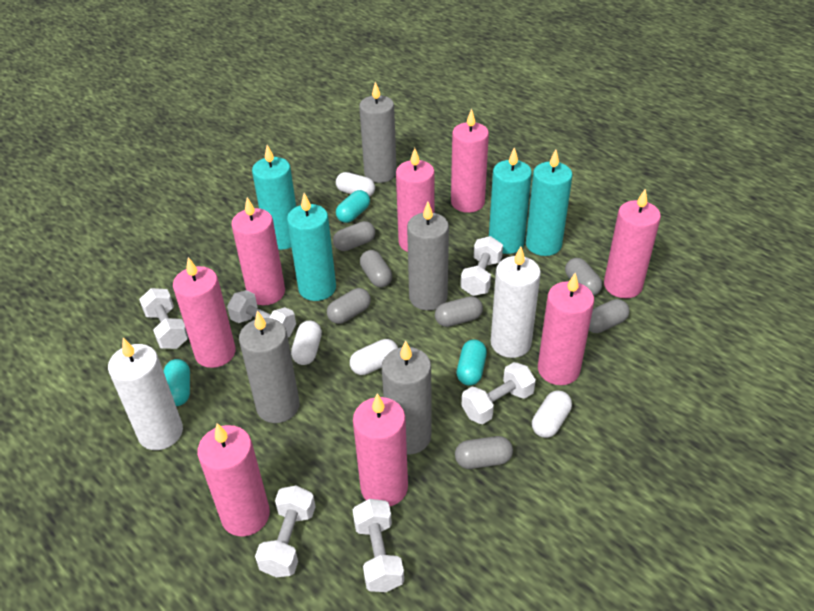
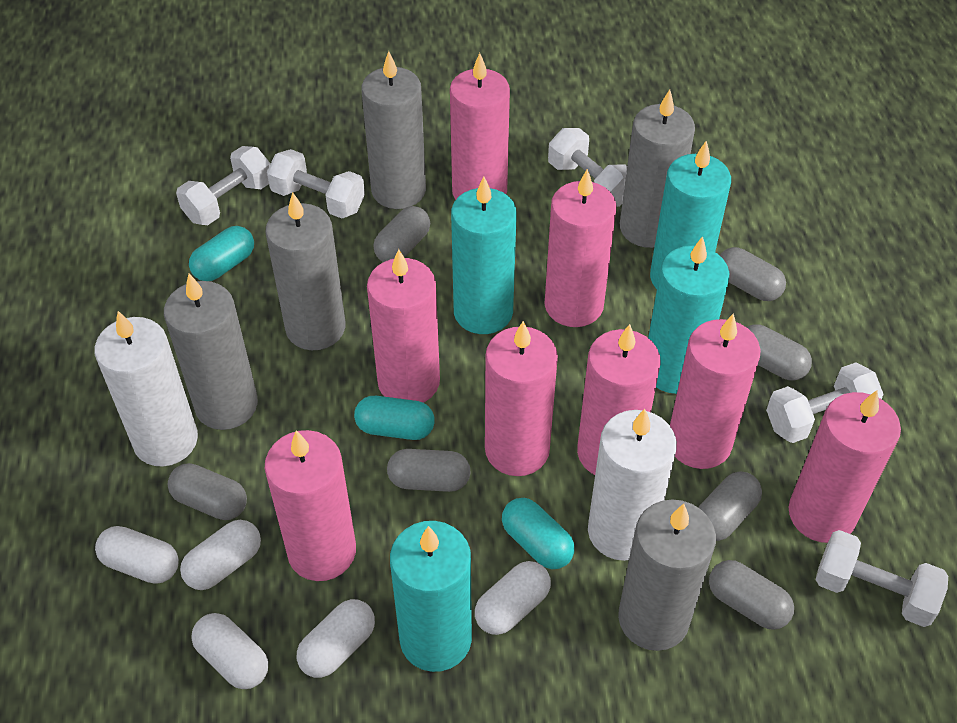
grey candle: [239,310,300,423] [359,82,397,183] [382,341,431,455] [407,202,449,311] = 4 -> [164,274,258,430] [266,192,345,350] [361,51,426,209] [618,499,716,651] [620,89,695,248] = 5
white capsule: [291,321,322,365] [336,172,375,197] [350,339,398,375] [532,390,572,438] = 4 -> [95,526,179,584] [180,520,261,590] [191,613,268,689] [297,599,375,678] [475,561,551,635] = 5
white dumbbell: [139,288,189,349] [227,290,296,337] [255,486,316,577] [353,499,404,592] [461,236,503,296] [461,362,536,424] = 6 -> [176,146,270,225] [267,149,365,219] [548,128,627,207] [766,362,884,443] [815,530,948,627] = 5

